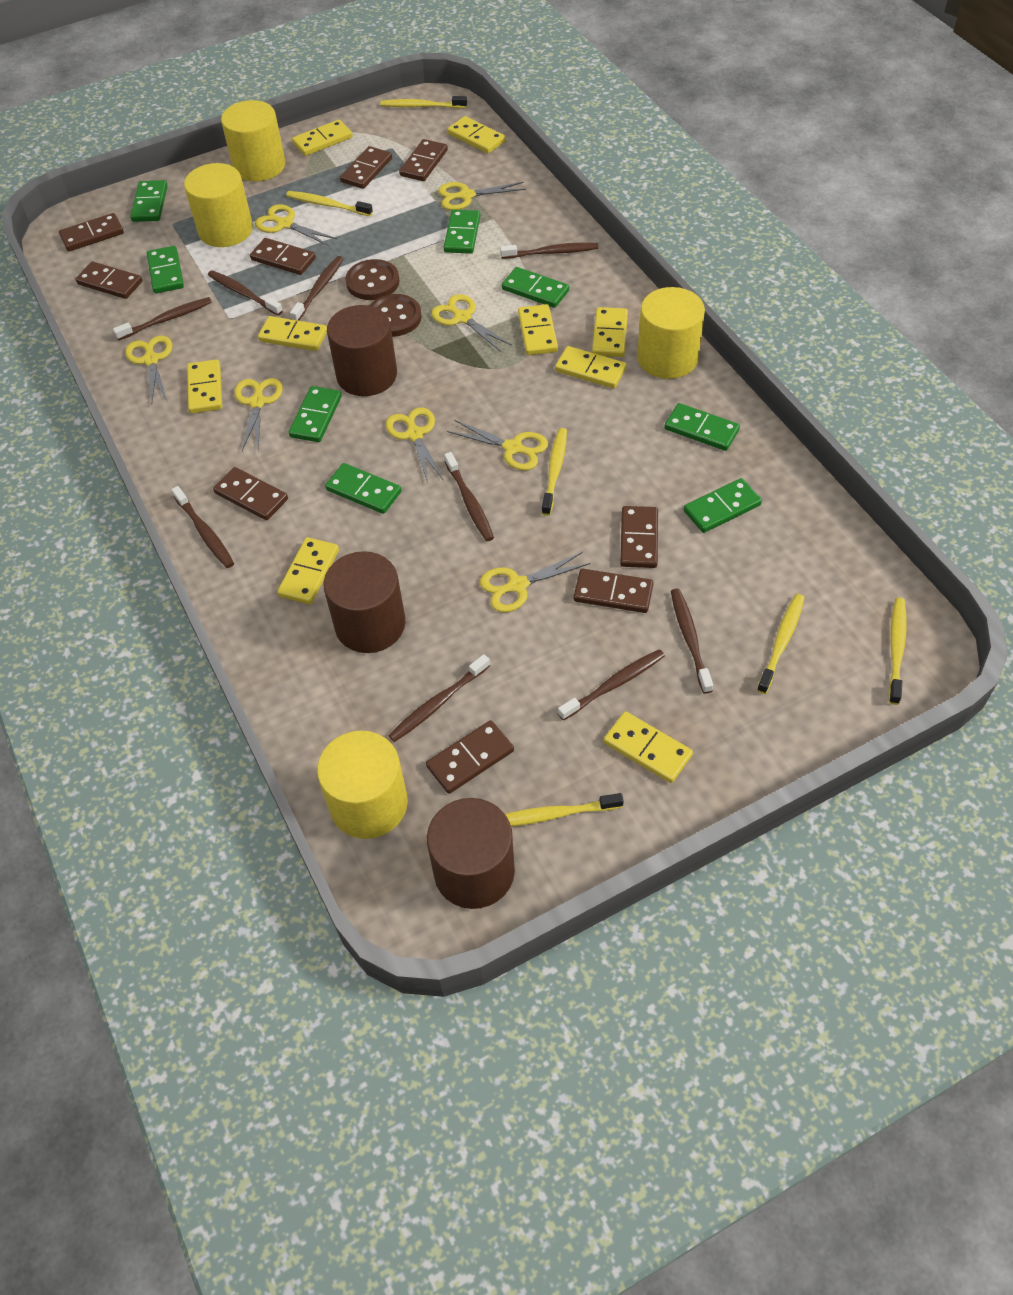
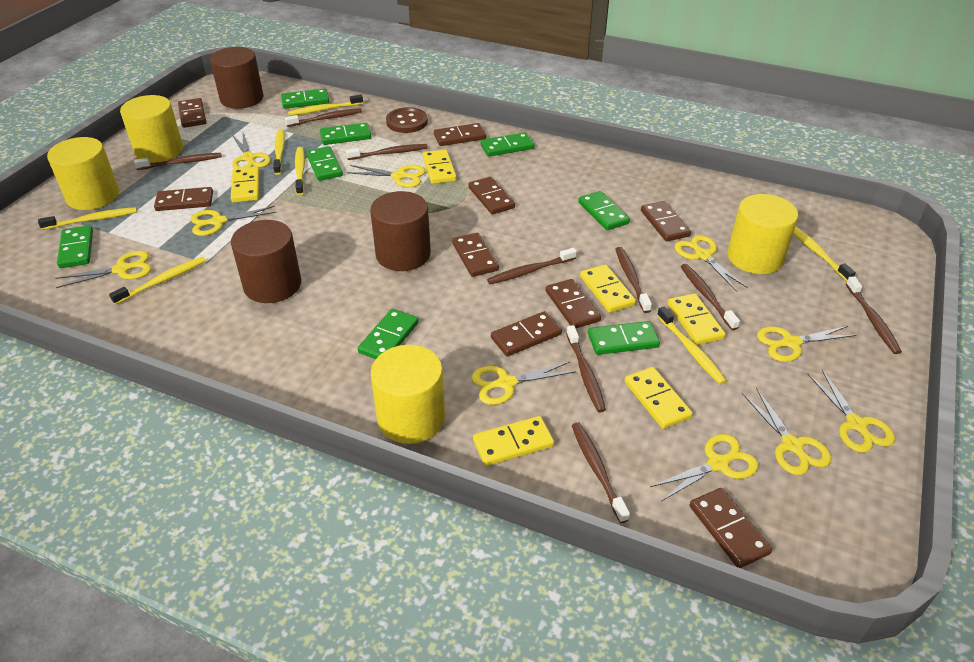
brown button: [345,259,400,300] [369,294,422,337] = 2 -> [386,107,428,133] = 1
yellow domino: [187,359,222,413] [258,316,327,351] [277,537,339,604] [292,119,353,156] [447,116,506,153] [518,304,558,355] [555,346,627,388] [592,307,628,357] [604,711,693,783] = 9 -> [231,167,259,203] [422,149,457,184] [473,416,554,466] [580,264,636,313] [625,367,693,429] [668,293,726,345] = 6
yellow scissors: [125,335,172,404] [234,378,283,451] [255,204,337,246] [386,407,444,482] [431,294,512,352] [438,182,526,210] [447,420,548,470] [480,552,590,612] = 8 -> [55,251,152,288] [190,206,277,236] [232,133,271,169] [347,165,426,188] [472,362,576,405] [650,434,759,501] [675,235,748,291] [742,388,831,475] [757,326,857,362] [807,370,895,453] = 10
yellow toothbrush: [286,191,373,216] [380,96,467,108] [505,793,624,827] [542,428,567,516] [757,594,805,694] [888,598,906,705] = 6 -> [38,207,137,230] [109,256,206,305] [273,129,285,175] [288,95,363,116] [295,147,305,195] [657,306,727,384] [793,226,856,281] = 7

